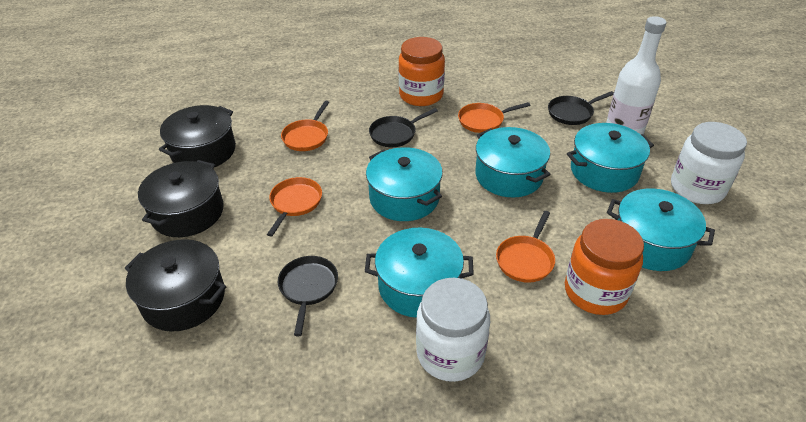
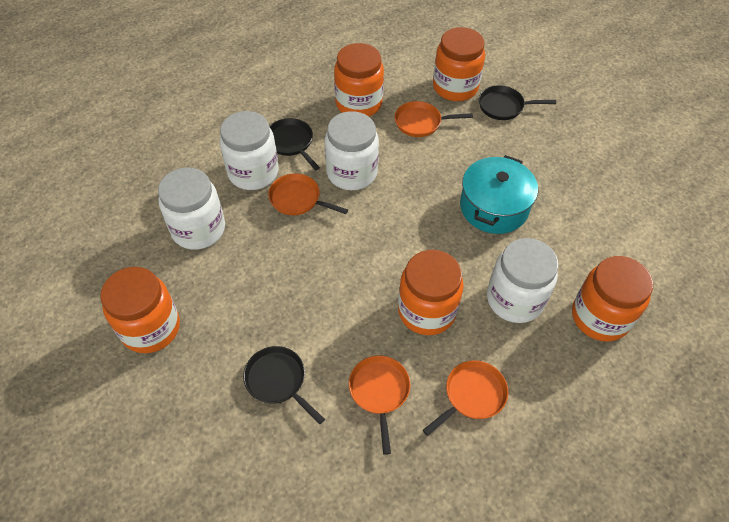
black pot: [125,239,226,332] [138,160,224,237] [159,105,236,167] = 3 -> none = 0
orange jar: [399,37,445,106] [565,219,644,315] = 2 -> [100,267,180,353] [334,43,384,117] [398,250,464,335] [433,27,485,101] [572,256,653,342] = 5
turquoise pot: [365,228,474,318] [366,147,443,221] [475,127,551,198] [567,123,654,193] [607,188,715,271] = 5 -> [460,155,538,234] = 1
white bottle: [606,16,667,135] = 1 -> none = 0
white jar: [416,278,490,382] [671,122,747,204] = 2 -> [158,167,225,250] [220,111,278,190] [325,111,379,190] [487,238,558,323] = 4

